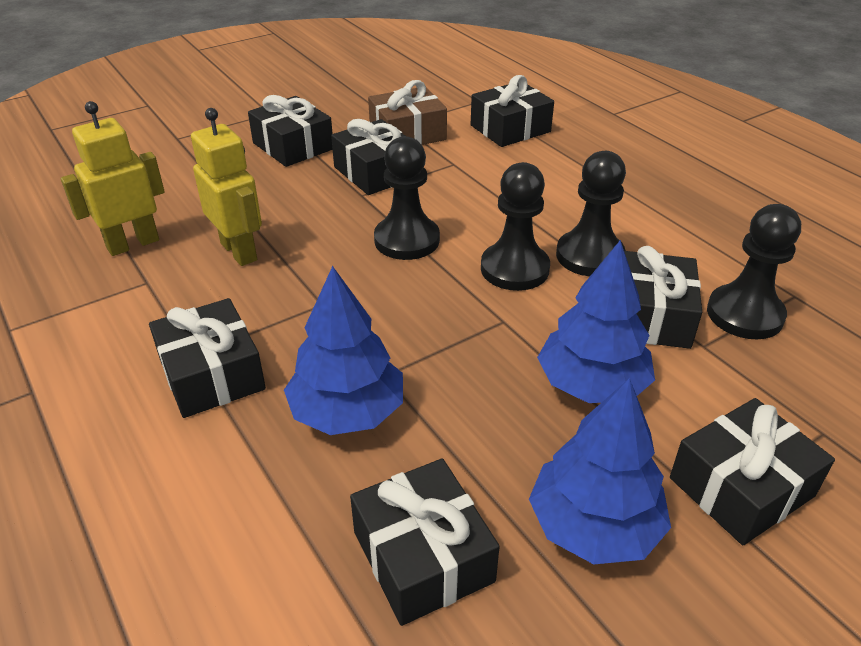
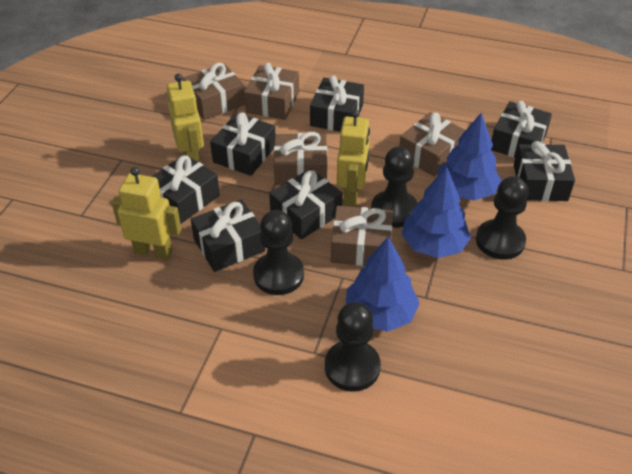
brown gift: [368,80,447,145] = 1 -> [183,63,245,120] [244,63,299,120] [274,132,327,185] [331,206,393,266] [399,112,465,176] = 5
yellow robot: [61,101,165,256] [191,108,262,266] = 2 -> [111,167,182,260] [167,73,204,162] [337,110,370,207] = 3

